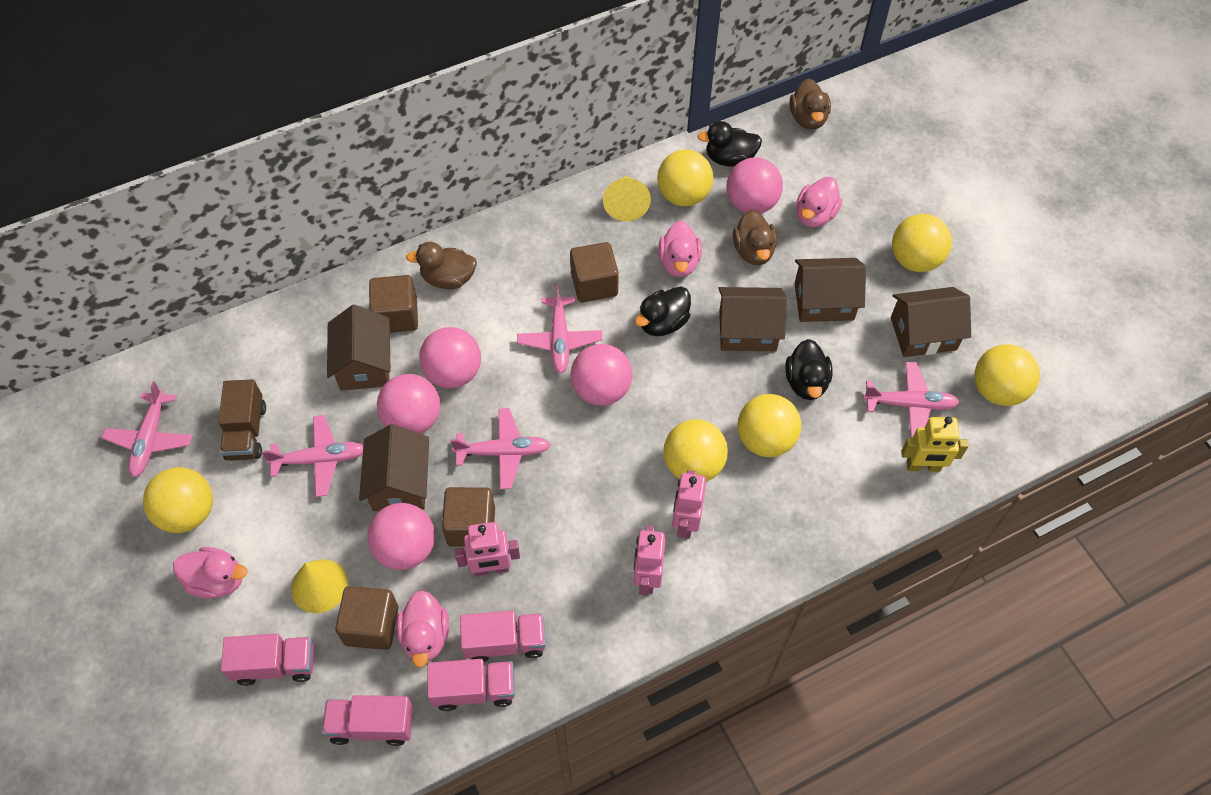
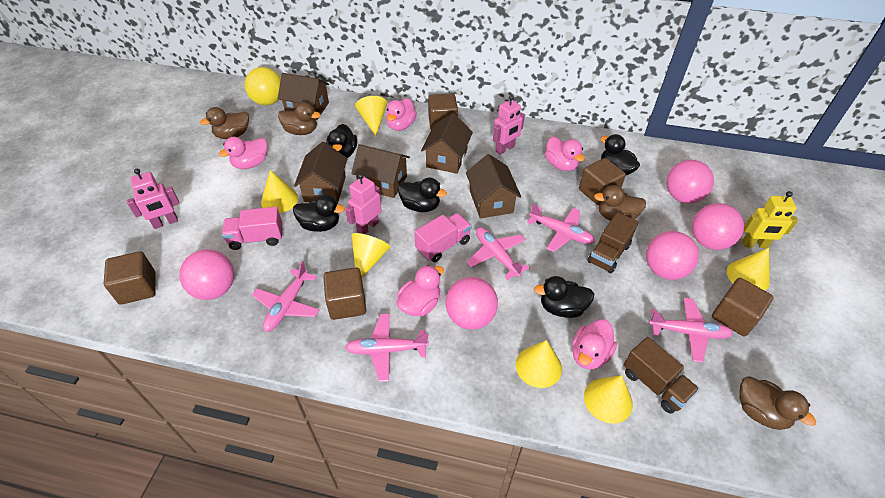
black duck: [635,286,691,336] [698,121,762,167] [786,339,833,400] = 3 -> [293,195,345,232] [326,124,357,158] [398,178,447,212] [534,276,594,318] [601,134,640,175] = 5
brown cube: [335,586,398,650] [369,275,418,333] [442,487,495,546] [570,242,619,302] = 4 -> [104,251,155,305] [323,267,366,320] [428,94,458,129] [579,158,626,205] [712,278,774,336] = 5
brown duck: [406,242,477,289] [733,210,777,265] [790,78,831,130] = 3 -> [200,107,249,139] [278,102,321,135] [594,185,646,221] [739,376,816,430] = 4
brown truck: [218,379,266,461] = 1 -> [588,212,638,273] [624,337,700,414] = 2
pink duck: [173,547,247,599] [396,590,449,668] [658,221,702,277] [796,177,842,227] = 4 -> [219,137,267,169] [386,98,417,131] [397,265,444,316] [545,137,584,171] [572,319,617,369] = 5
pink truck: [221,634,314,686] [322,695,413,746] [427,659,515,711] [460,610,546,662] = 4 -> [222,207,282,250] [414,213,472,262] = 2
yellow ball: [143,467,213,533] [657,149,713,206] [663,419,728,482] [738,394,801,457] [892,214,952,272] [974,345,1040,406] = 6 -> [245,67,281,105] = 1
yellow cone: [291,559,348,613] [603,176,651,221] = 2 -> [261,170,298,213] [352,233,390,277] [355,96,387,136] [516,340,562,388] [584,375,633,424] [727,248,770,291] = 6

